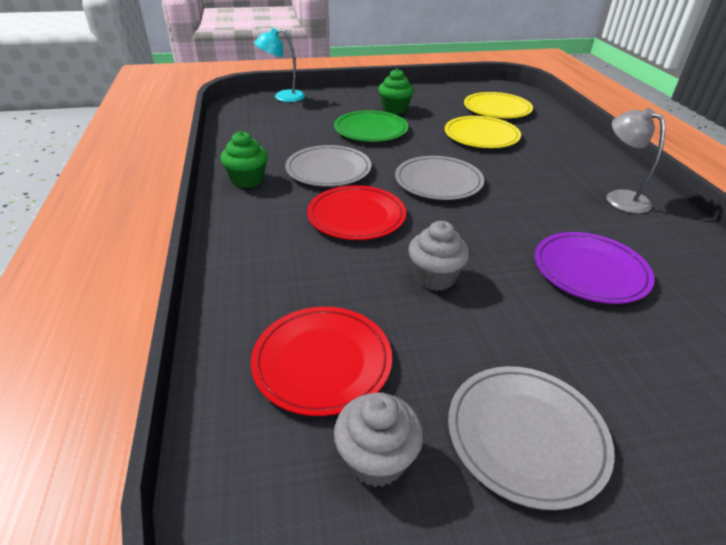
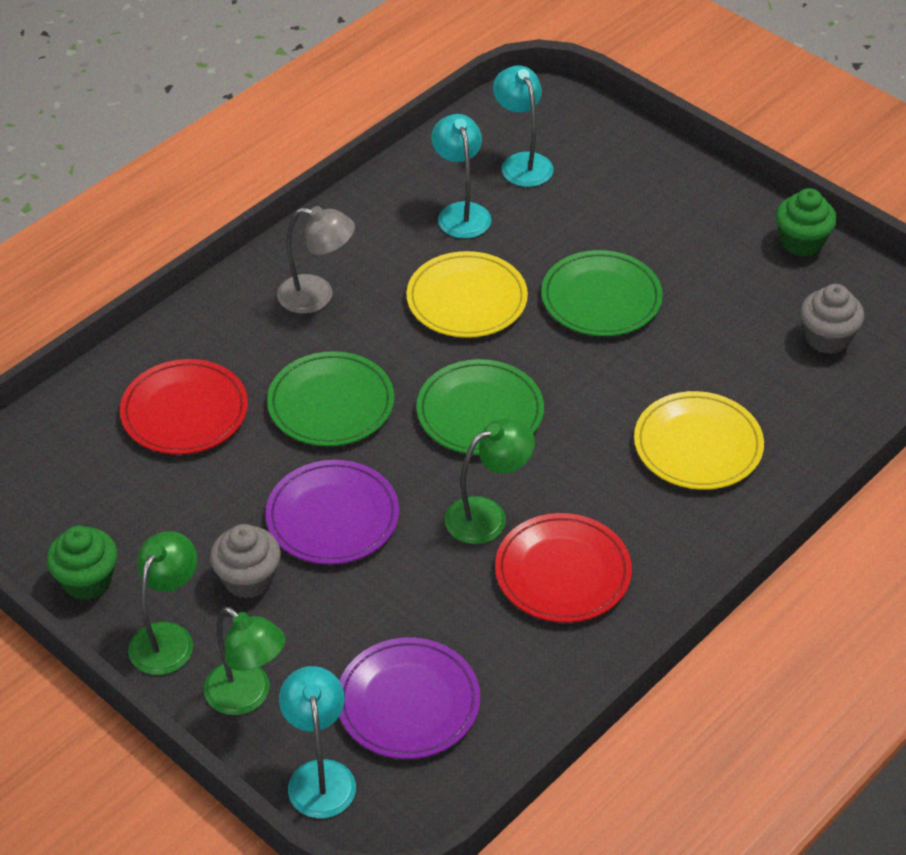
green lamp: none = 0 -> [128,531,197,675] [204,607,286,715] [445,419,535,544] = 3
green plate: [334,110,408,142] = 1 -> [267,351,394,446] [416,359,544,455] [541,250,663,336] = 3
grey plate: [285,145,371,187] [395,156,484,200] [448,366,615,510] = 3 -> none = 0
purple plate: [534,232,655,304] = 1 -> [266,460,399,564] [339,637,480,759] = 2
turquoise lamp: [254,28,305,102] = 1 -> [279,666,356,818] [431,114,491,238] [493,65,554,187] = 3

